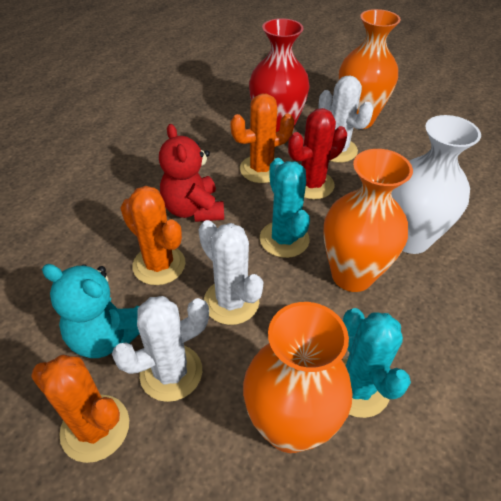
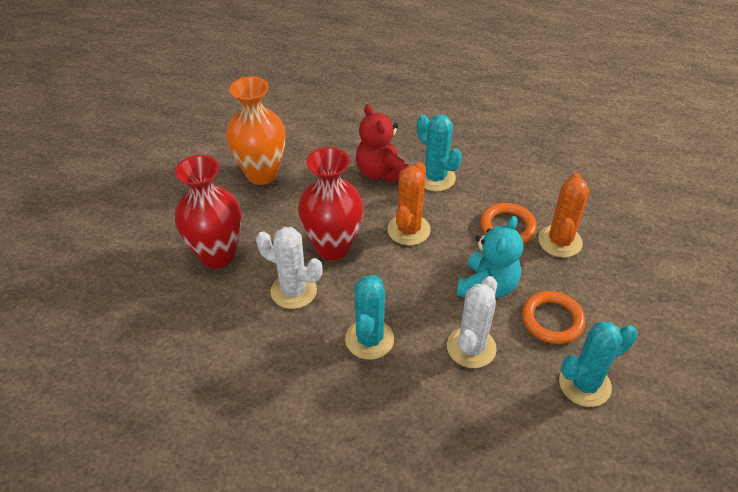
orange cactus: [31,355,129,463] [120,186,186,285] [230,94,294,183] = 3 -> [387,162,431,246] [538,173,589,258] = 2
orange ring: none = 0 -> [480,203,537,244] [522,291,585,344] = 2
orange vase: [243,302,353,453] [323,149,413,292] [338,9,401,129] = 3 -> [226,76,286,185] = 1
red cactus: [288,108,347,199] = 1 -> none = 0
red vase: [249,18,310,132] = 1 -> [175,155,242,269] [298,147,363,260] = 2
turquoise cactus: [260,158,310,258] [342,308,411,418] = 2 -> [345,275,394,360] [417,114,462,191] [559,322,638,407] = 3
white cactus: [112,296,209,402] [198,220,263,325] [318,75,374,163] = 3 -> [256,227,323,309] [447,276,497,368] = 2
white vase: [391,115,481,254] = 1 -> none = 0

